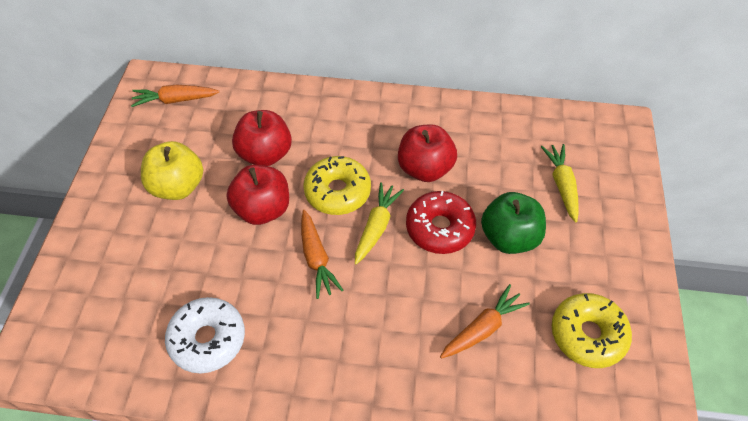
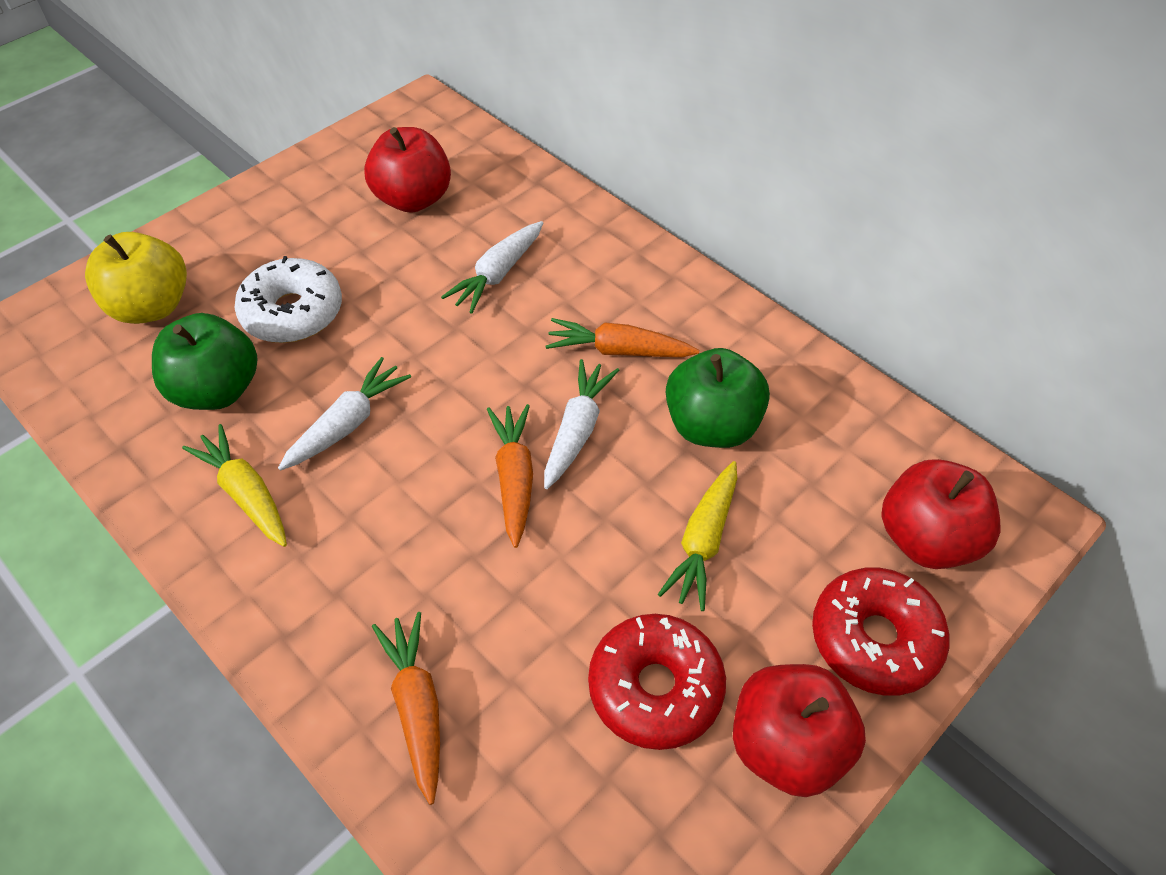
green apple: [481,192,546,254] = 1 -> [152,313,257,410] [666,348,770,448] = 2
red donut: [406,191,476,254] = 1 -> [588,614,726,750] [812,567,949,696] = 2
white carrot: none = 0 -> [278,357,411,470] [441,221,543,314] [544,359,619,489] = 3
yellow donut: [303,156,371,215] [552,293,632,368] = 2 -> none = 0

